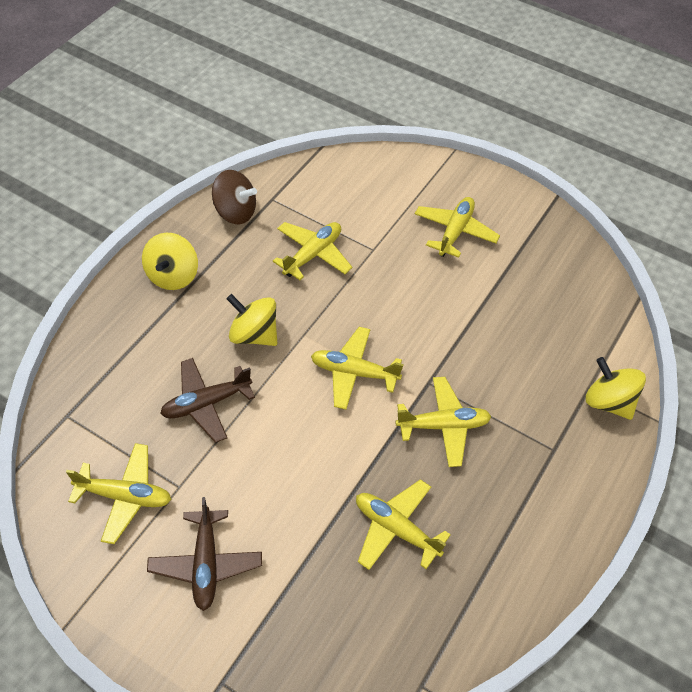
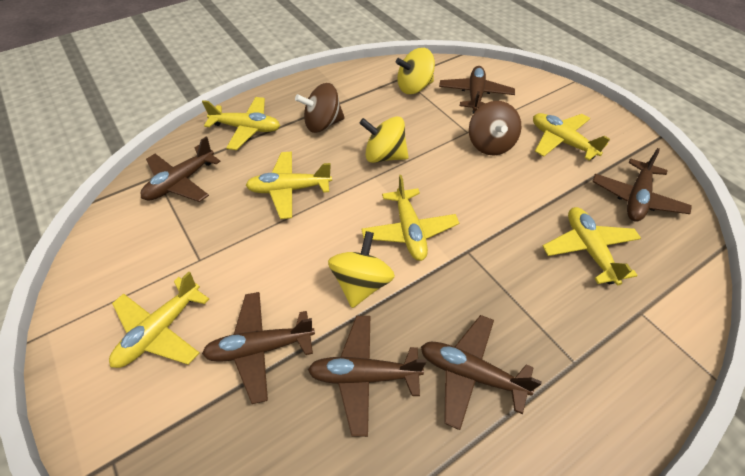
brown plane: [147,497,262,611] [160,358,255,443] = 2 -> [141,137,221,202] [202,292,315,404] [308,316,426,437] [421,315,542,430] [439,66,515,114] [592,148,692,222] = 6
brown spinning top: [212,170,257,224] = 1 -> [295,83,345,133] [469,101,521,155] = 2

